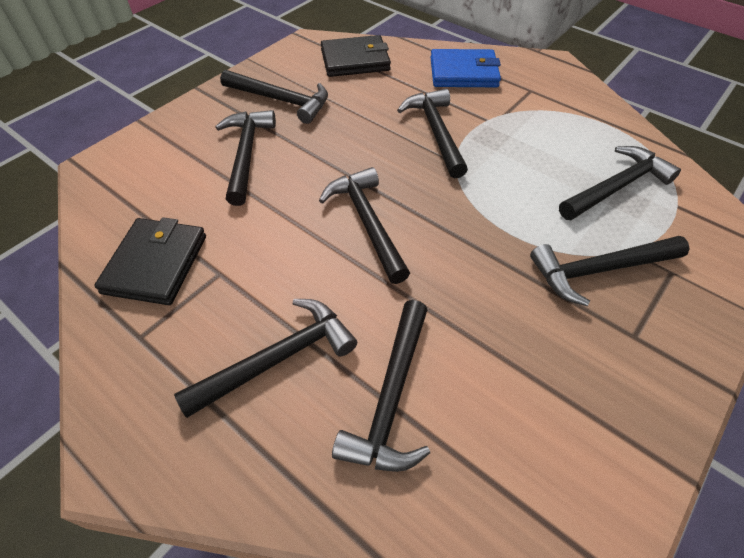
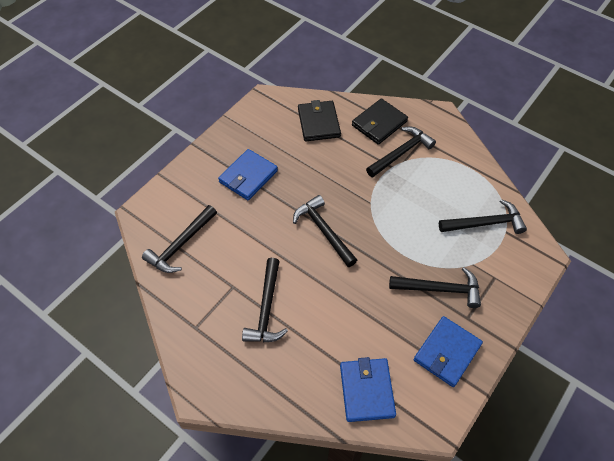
black hammer: [174,299,357,418] [215,110,276,206] [220,70,328,124] [319,167,410,284] [332,300,430,472] [397,89,468,179] [530,236,690,306] [559,146,681,220] = 8 -> [142,205,217,273] [242,258,288,342] [293,195,357,267] [366,127,436,177] [389,267,481,308] [439,199,527,234] = 6
blue wallet: [431,49,501,87] = 1 -> [218,149,278,201] [340,357,396,422] [414,316,483,387] = 3

